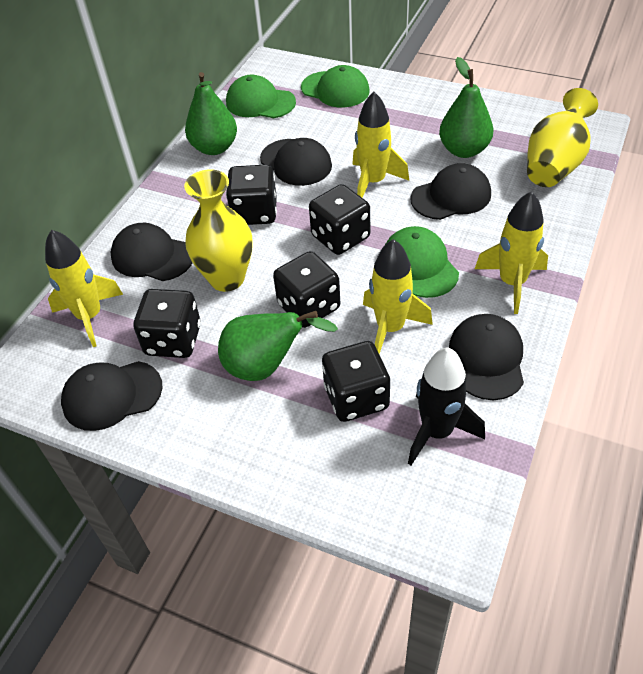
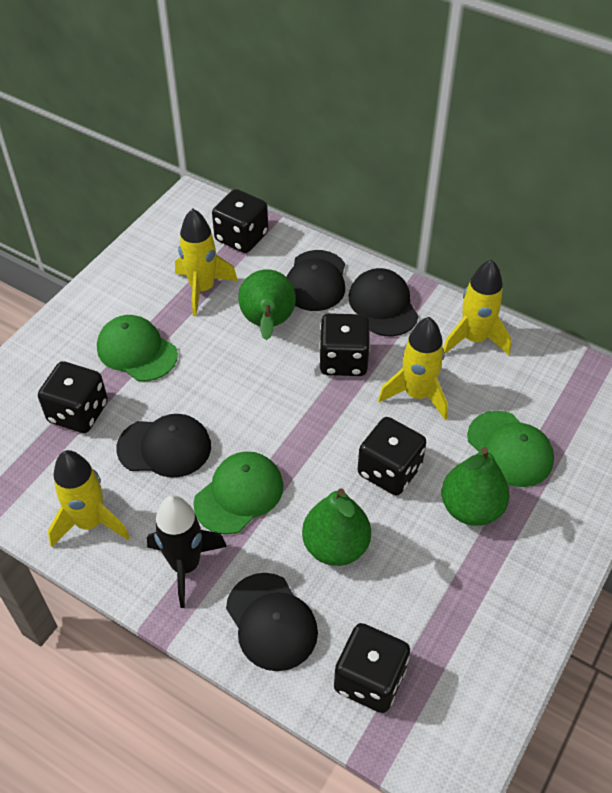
black cap: [61,361,162,431] [110,223,192,281] [260,138,332,186] [410,163,491,220] [449,314,524,400] = 5 -> [116,414,211,478] [226,573,318,671] [287,250,345,311] [348,268,419,337] = 4
yellow vase: [184,169,253,292] [527,88,598,187] = 2 -> none = 0

